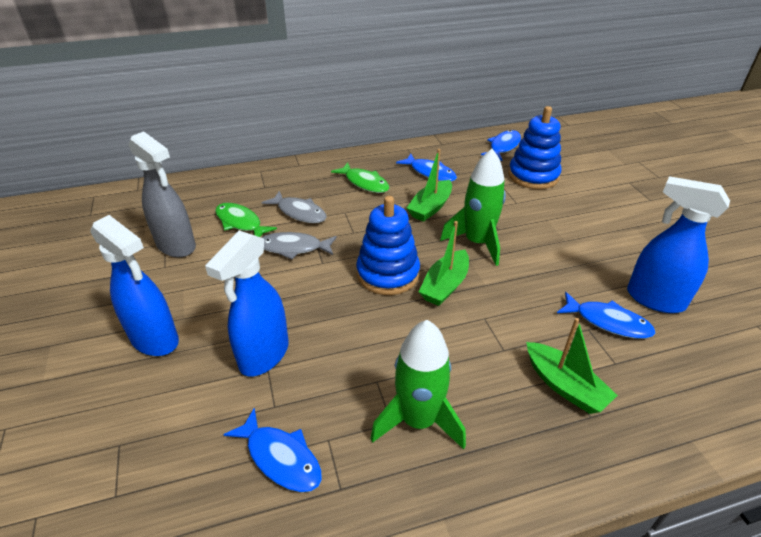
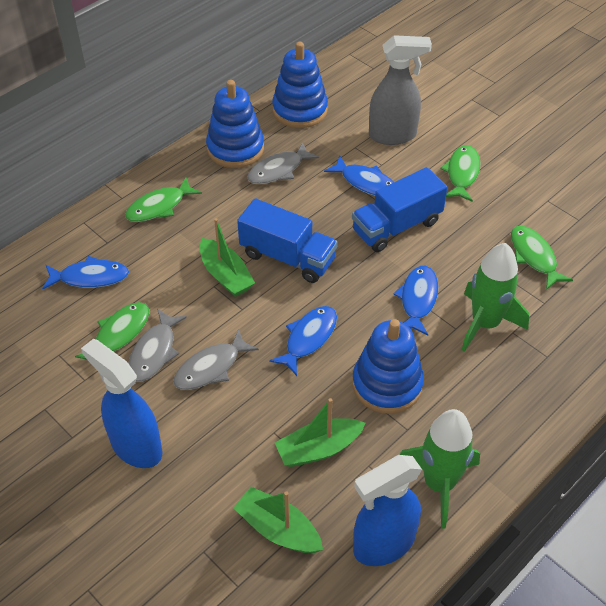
blue spray bottle: [90,215,179,356] [205,231,289,377] [627,176,730,313] = 3 -> [81,339,163,468] [353,455,422,566] = 2
blue stacking toy: [356,196,420,295] [508,106,561,189] = 2 -> [206,80,264,168] [272,42,328,128] [352,319,424,414] = 3
blue truck: none = 0 -> [237,198,338,283] [352,167,448,252] = 2
green fish: [215,203,277,237] [331,162,389,193] = 2 -> [75,302,149,360] [125,177,202,222] [440,145,480,202] [511,226,573,290] = 4
grey fish: [261,232,337,260] [262,191,326,223] = 2 -> [128,309,187,382] [173,329,259,390] [247,142,319,184] = 3

